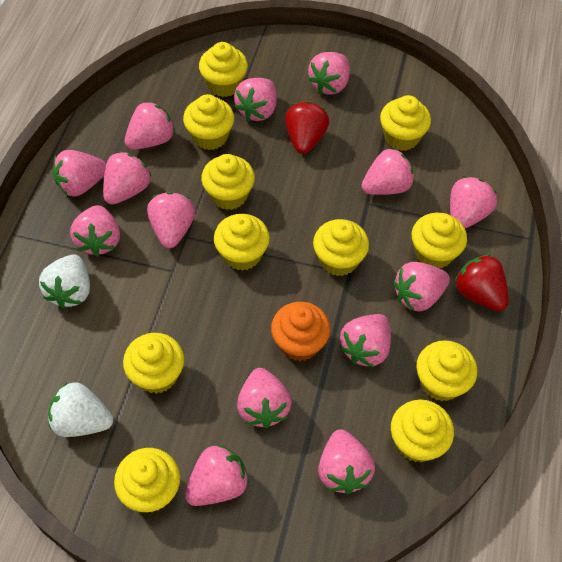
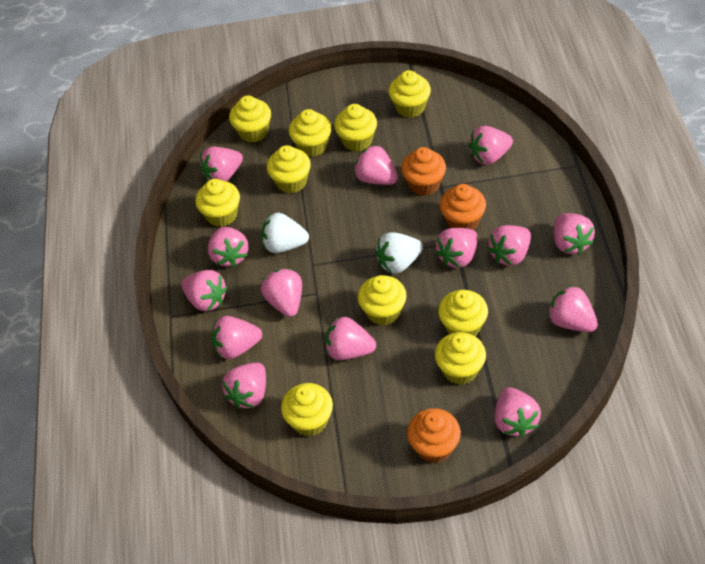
orange cupcake: [271,302,331,361] = 1 -> [401,147,446,196] [407,408,461,463] [440,184,486,230] = 3
red strawberry: [285,101,329,154] [455,254,509,311] = 2 -> none = 0
yellow cupcake: [114,448,180,512] [123,333,184,394] [183,94,234,150] [199,42,248,97] [201,154,255,210] [214,214,270,271] [313,219,369,276] [380,95,431,151] [391,400,454,462] [412,213,467,268] [416,340,477,401] = 11 -> [195,179,240,227] [229,96,271,143] [267,145,311,193] [281,383,333,436] [289,109,332,157] [334,104,377,151] [358,275,406,325] [388,70,431,118] [435,332,486,385] [438,290,488,336] = 10

